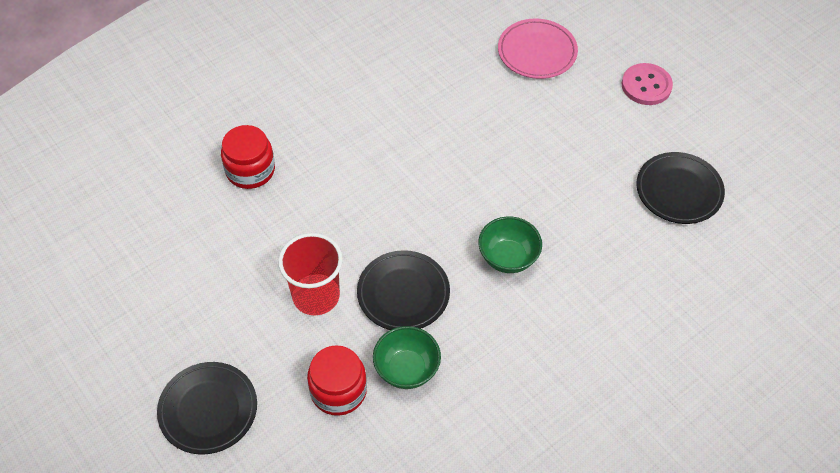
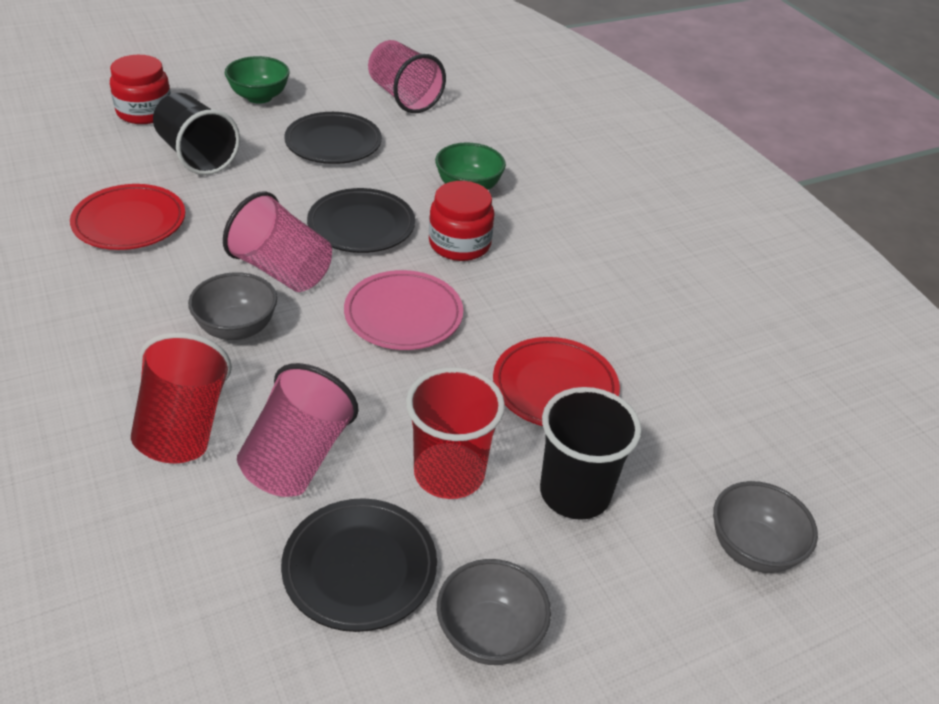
black cup: none = 0 -> [153,93,240,175] [540,387,641,520] = 2
grey bowl: none = 0 -> [188,272,277,340] [437,559,551,665] [713,481,818,573] = 3
pink button: [622,63,673,105] = 1 -> none = 0
pink cup: none = 0 -> [223,191,332,292] [237,363,359,497] [368,40,446,113] = 3
red cup: [278,233,343,315] = 1 -> [131,332,232,463] [406,367,505,499] = 2
red plate: none = 0 -> [70,184,185,250] [493,337,620,426] = 2

